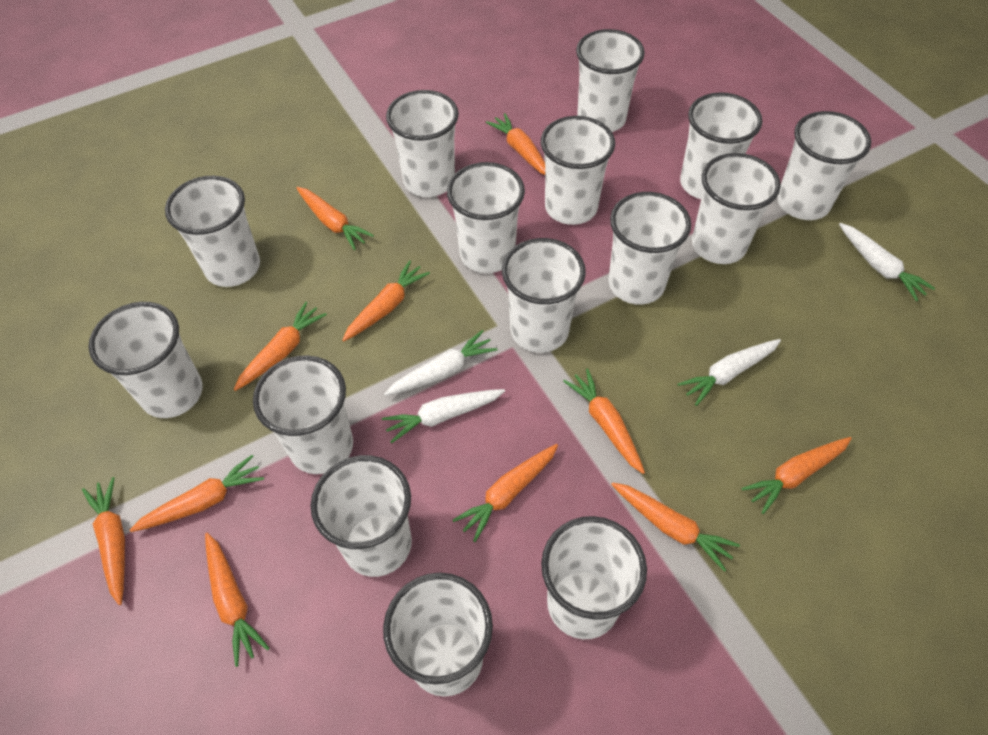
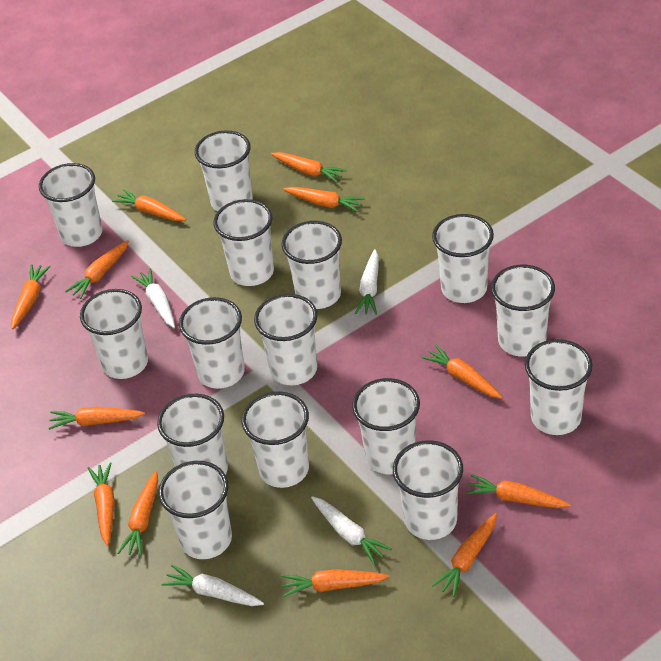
orange carrot: [82,477,125,605] [130,455,264,532] [205,533,270,667] [234,302,327,391] [297,187,374,250] [342,260,430,341] [453,444,558,542] [486,113,545,175] [563,368,645,474] [611,482,740,572] [741,437,852,514] = 11 -> [11,264,51,329] [48,407,145,430] [65,240,129,299] [88,462,115,546] [112,189,186,221] [118,471,158,556] [271,152,347,183] [281,569,390,597] [283,187,365,212] [421,345,503,399] [432,513,497,597] [465,474,571,508] = 12

